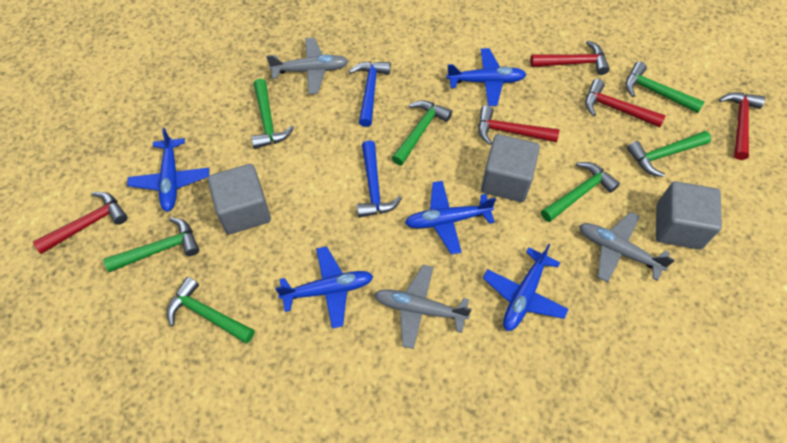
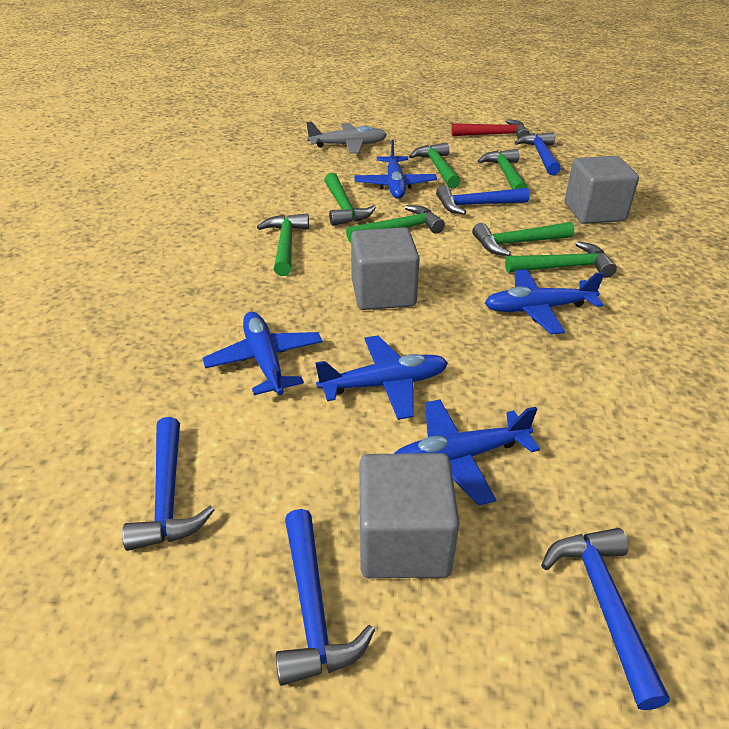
blue hammer: [349,61,391,127] [357,141,402,218] = 2 -> [122,417,214,551] [276,509,375,686] [436,185,530,215] [514,132,561,175] [541,528,670,710] = 5
grey plane: [266,38,349,94] [374,265,472,349] [579,212,675,283] = 3 -> [306,122,387,154] = 1
red hammer: [33,192,128,254] [478,105,559,145] [530,41,610,75] [585,79,666,127] [719,92,765,160] = 5 -> [451,119,530,138] = 1

